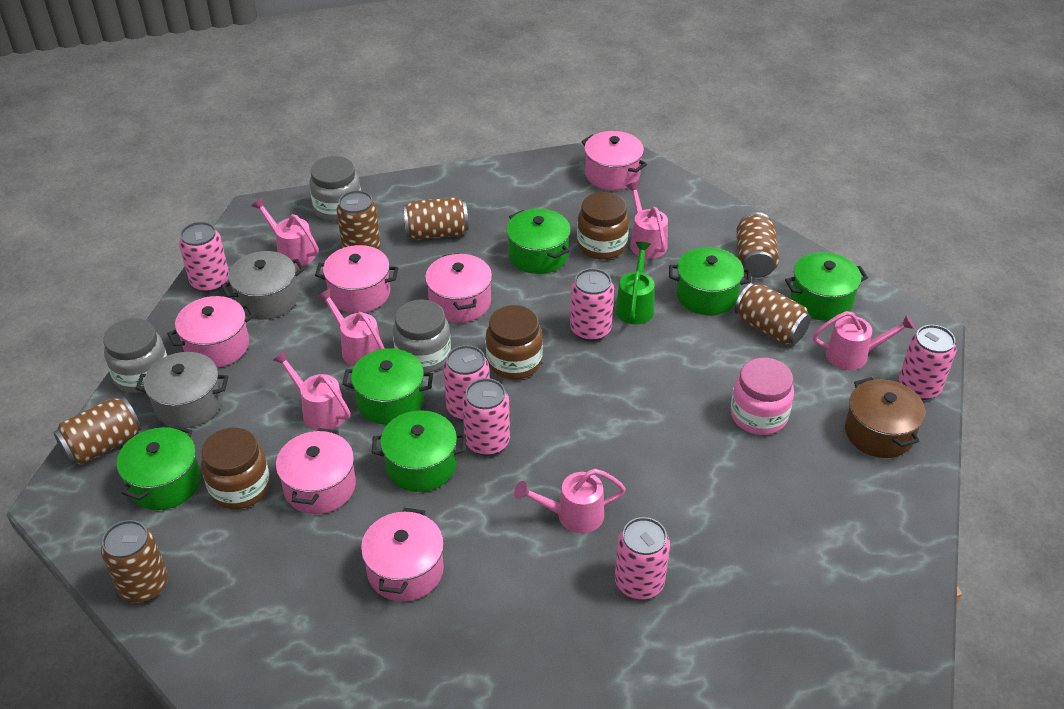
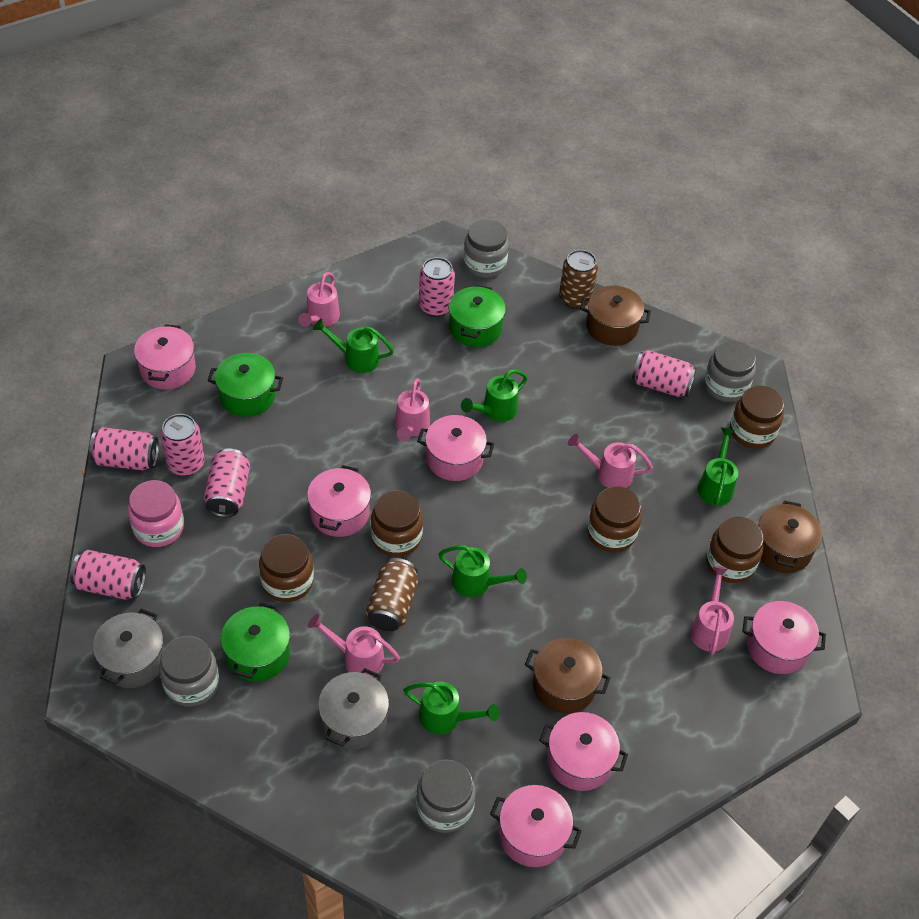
brown can: [53,397,142,465] [101,520,168,603] [336,190,381,250] [403,197,469,240] [735,283,811,345] [736,212,779,278] = 6 -> [366,558,418,631] [559,250,598,309] = 2
brown jar: [201,428,270,509] [486,305,543,380] [577,192,629,260] = 3 -> [259,534,314,602] [371,490,423,557] [587,486,642,552] [706,517,764,583] [730,386,784,448] = 5
brown pot: [845,377,926,458] = 1 -> [525,638,610,714] [580,286,651,346] [758,500,822,573] = 3
green pot: [117,425,201,510] [342,348,433,425] [372,410,466,492] [506,209,571,274] [669,247,751,315] [785,252,868,321] = 6 -> [207,353,283,417] [221,602,290,682] [449,285,506,347] = 3
green watering can: [615,242,655,324] = 1 -> [313,319,394,373] [404,682,499,734] [439,545,527,597] [461,369,528,422] [698,427,738,506] = 5
grey jar: [103,318,167,393] [309,156,361,221] [393,299,451,373] = 3 -> [159,636,219,707] [416,759,476,833] [463,219,509,278] [704,341,756,402] = 4
pink watering can: [251,197,319,268] [272,351,351,431] [317,288,385,366] [514,469,626,533] [626,182,668,259] [813,311,915,370] = 6 -> [298,272,340,327] [308,614,400,677] [395,378,430,442] [568,434,653,488] [690,566,734,655] = 5

